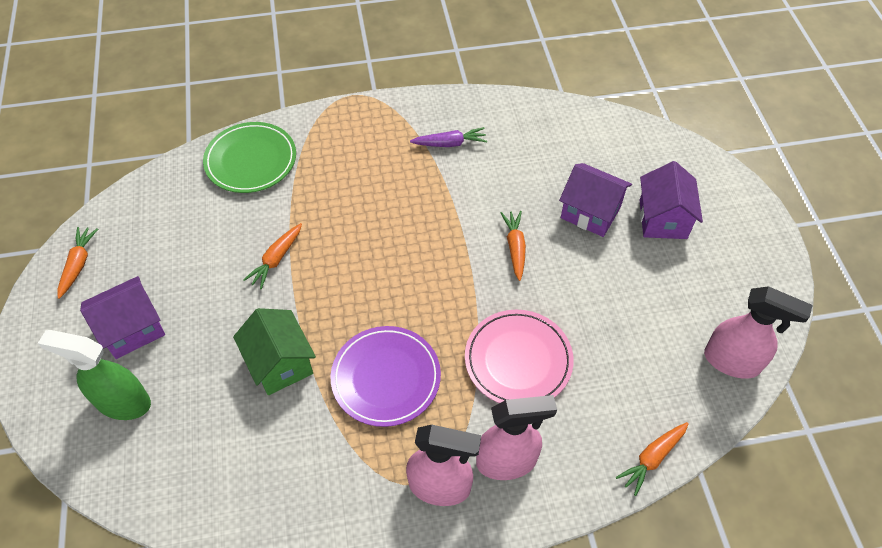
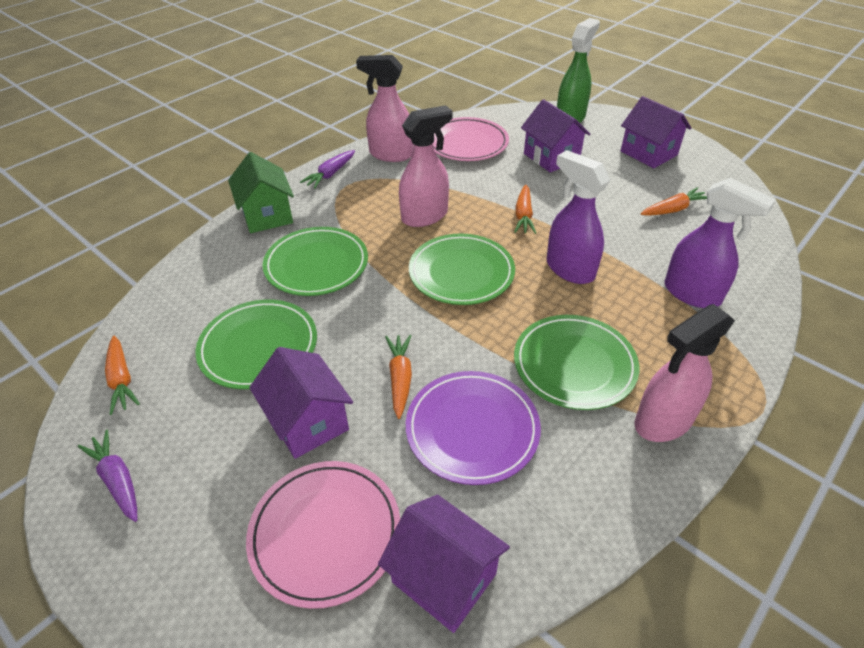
green plate: [203,122,296,193] = 1 -> [195,299,317,389] [263,227,368,296] [409,233,515,305] [514,315,639,410] = 4
pink plate: [465,310,574,403] = 1 -> [246,461,400,609] [433,117,509,161] = 2
purple carrot: [410,127,487,147] = 1 -> [78,430,137,522] [300,150,355,189] = 2
purple house: [80,276,165,359] [559,163,632,237] [640,161,703,239] = 3 -> [249,347,353,459] [378,495,510,633] [521,99,590,172] [621,96,691,168] = 4
purple spray bottle: none = 0 -> [547,150,610,284] [665,178,776,308] = 2

